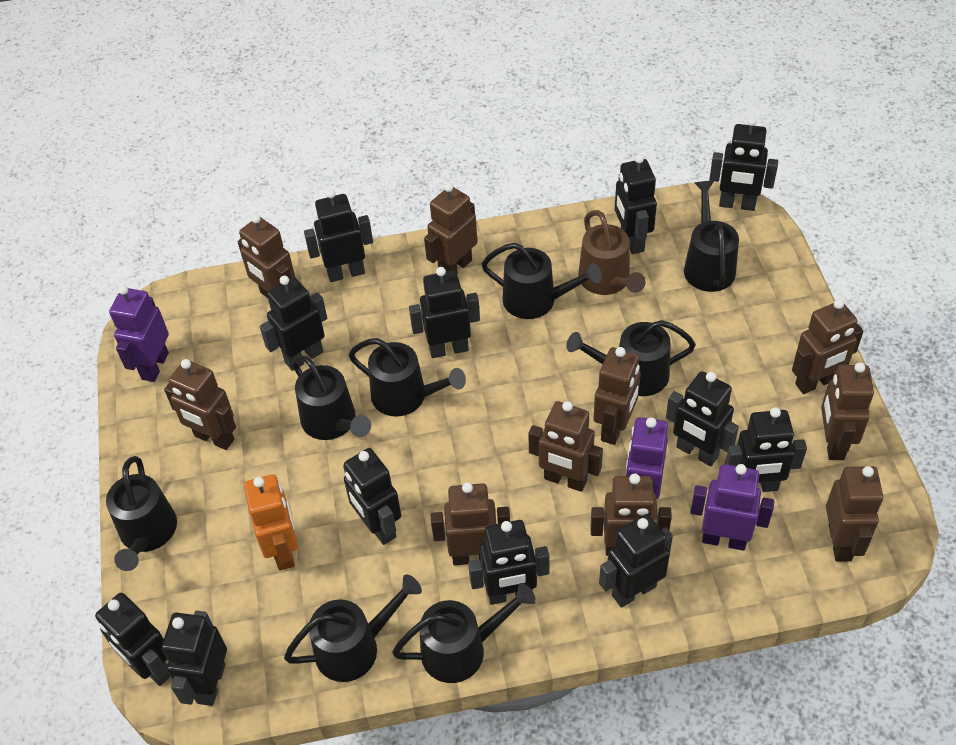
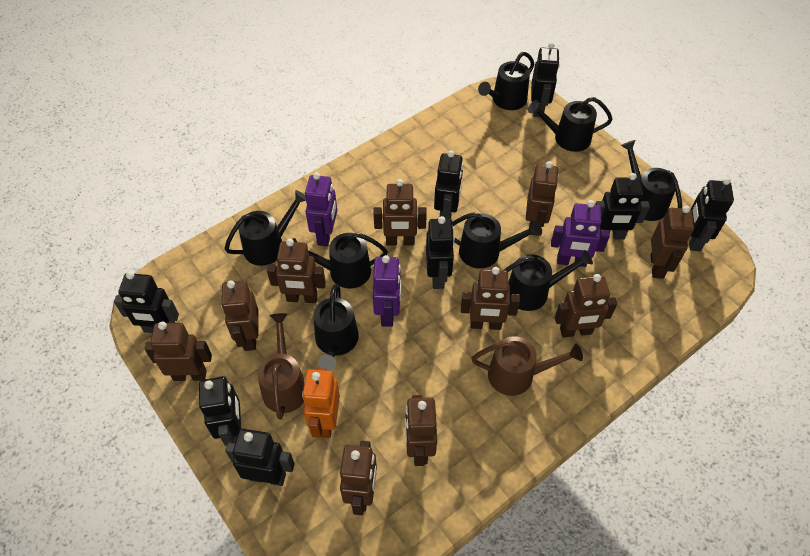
black robot: [95,593,171,686] [162,611,227,706] [260,276,327,371] [304,189,373,282] [343,448,401,545] [409,267,480,358] [468,520,549,605] [599,514,673,608] [615,154,657,254] [666,371,739,466] [709,117,778,211] [725,407,807,492] = 12 -> [114,271,179,333] [199,376,241,446] [225,429,295,486] [426,216,455,289] [434,150,463,219] [531,42,560,117] [595,173,650,240] [689,178,734,251] = 8
brown watering can: [578,210,646,295] = 1 -> [257,313,304,420] [472,336,583,396] = 2

